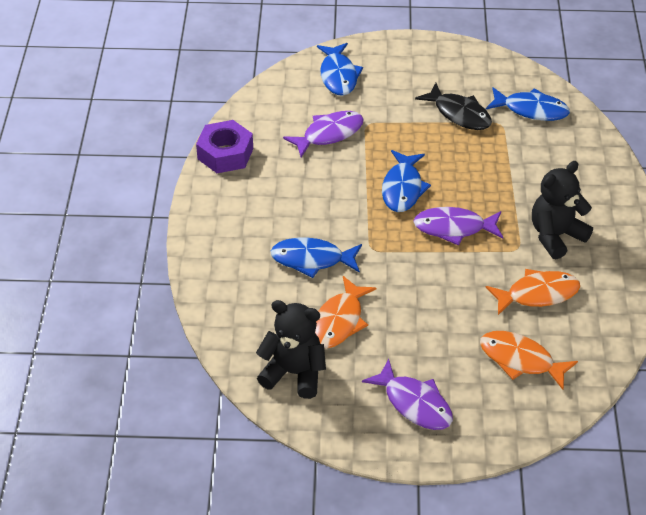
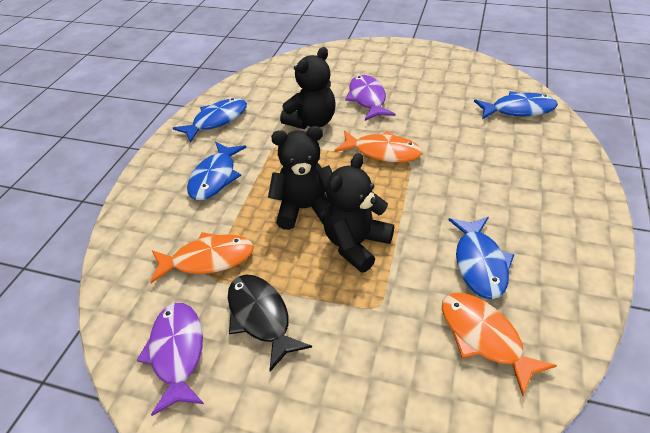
black teddy bear: [256,300,326,399] [532,161,593,259] = 2 -> [268,126,332,230] [280,47,336,129] [323,153,394,273] = 3
purple fish: [283,111,364,157] [362,359,453,430] [413,207,503,246] = 3 -> [137,303,204,416] [345,75,395,121] = 2
purple nut: [196,120,253,173] = 1 -> none = 0

